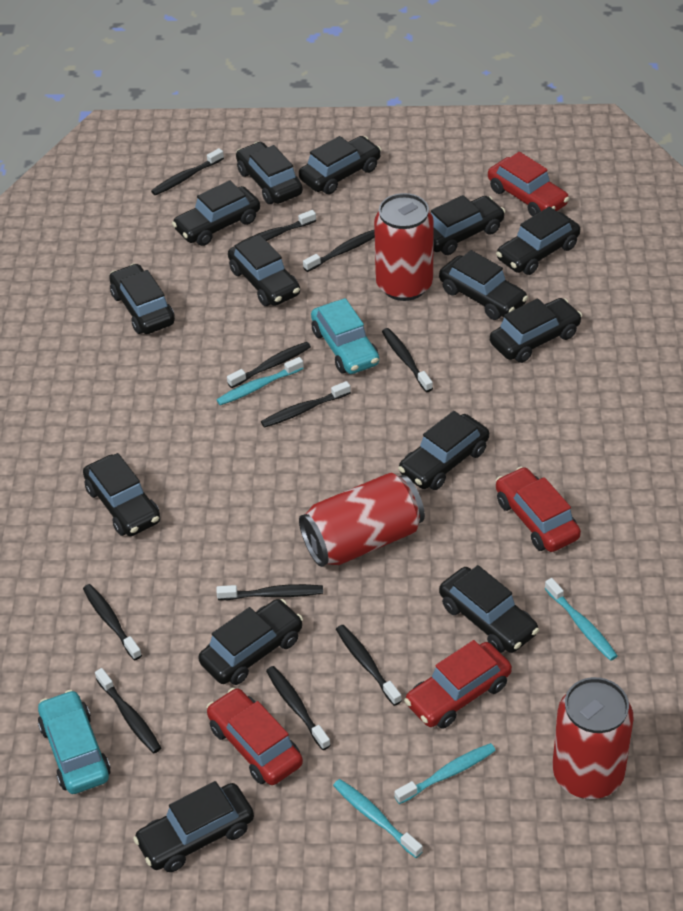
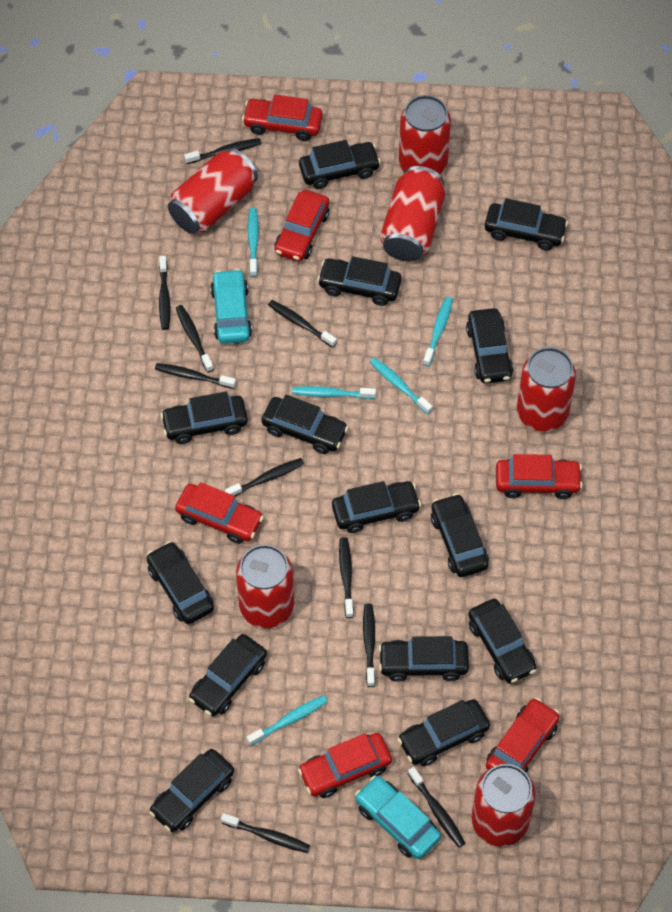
black toothbrush: [83,584,142,660] [95,668,161,753] [151,148,224,195] [216,584,323,600] [227,342,311,388] [234,210,316,246] [261,381,351,428] [266,666,331,750] [303,230,375,272] [336,625,402,706] [382,328,433,392] = 11 -> [155,363,236,389] [159,256,170,330] [176,305,214,372] [184,138,261,164] [221,813,310,853] [225,458,304,497] [268,300,337,347] [339,537,354,618] [363,604,376,687] [408,767,465,848] = 10
red can: [299,472,425,567] [374,193,434,301] [553,677,634,799] = 3 -> [168,148,258,234] [236,545,294,628] [380,166,445,262] [399,95,451,174] [471,764,536,847] [517,347,576,432] = 6
red car: [207,688,303,785] [404,640,512,729] [488,152,570,217] [496,467,581,552] = 4 -> [175,482,264,544] [242,95,323,141] [275,190,330,262] [298,733,392,798] [486,698,560,774] [496,454,583,499] = 6
turquoise toothbrush: [216,357,304,405] [333,779,423,858] [394,743,496,804] [544,578,618,661] = 4 -> [246,695,328,746] [248,208,259,277] [292,386,376,399] [370,357,433,415] [423,297,453,366] = 5

